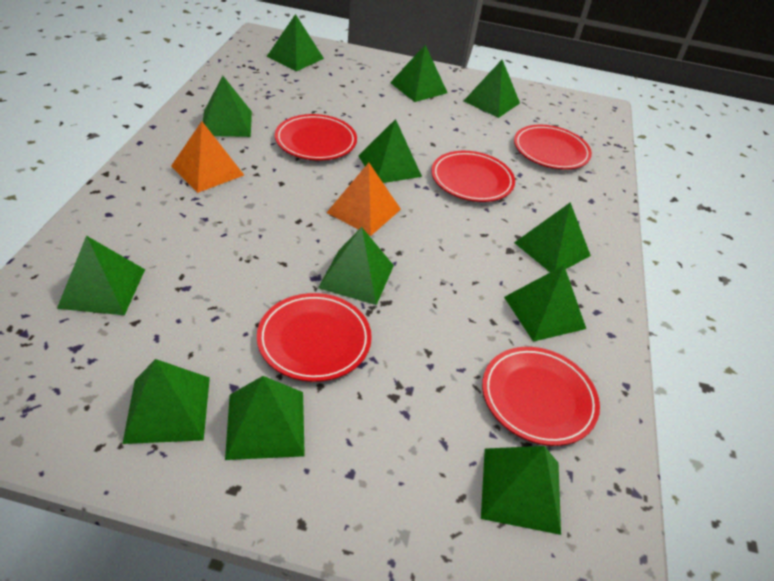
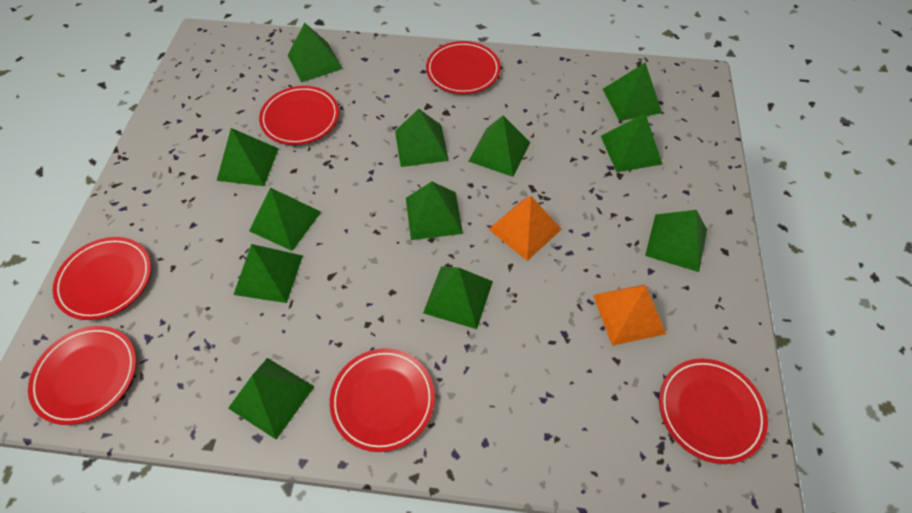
red plate: [257,293,372,382] [275,114,357,160] [431,151,515,202] [482,347,600,446] [514,125,592,170] = 5 -> [28,326,136,425] [53,237,151,320] [259,86,339,145] [330,348,435,452] [426,41,501,94] [659,359,768,464] = 6

